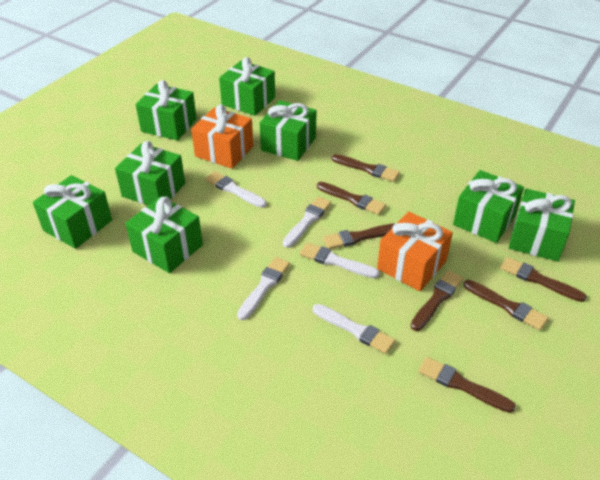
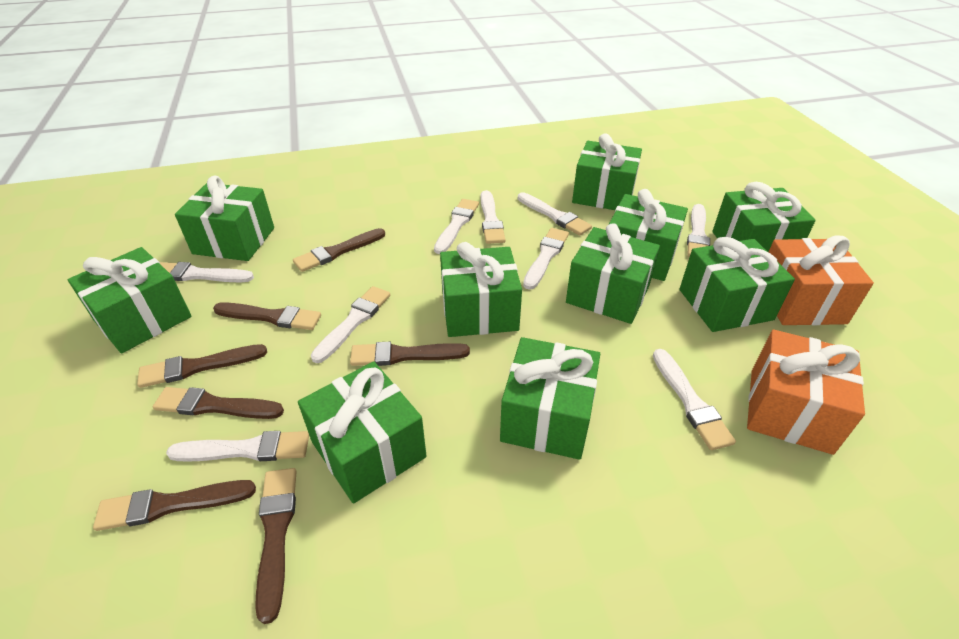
green gift: [33,175,112,249] [115,141,185,205] [125,196,203,273] [136,80,197,141] [219,57,275,116] [260,100,317,161] [453,170,524,243] [509,188,575,261] = 8 -> [68,247,192,353] [175,176,274,261] [298,361,426,503] [440,242,522,337] [500,337,600,460] [566,223,660,324] [572,133,642,210] [609,189,688,281] [679,237,795,332] [712,182,816,252] = 10
white brush: [205,171,267,208] [237,257,290,320] [283,197,331,248] [300,243,380,278] [313,304,395,354] = 5 -> [160,262,254,282] [166,431,309,461] [311,286,390,363] [434,199,479,254] [481,190,505,244] [518,192,592,235] [523,228,569,290] [653,349,736,450] [687,204,710,257] = 9

